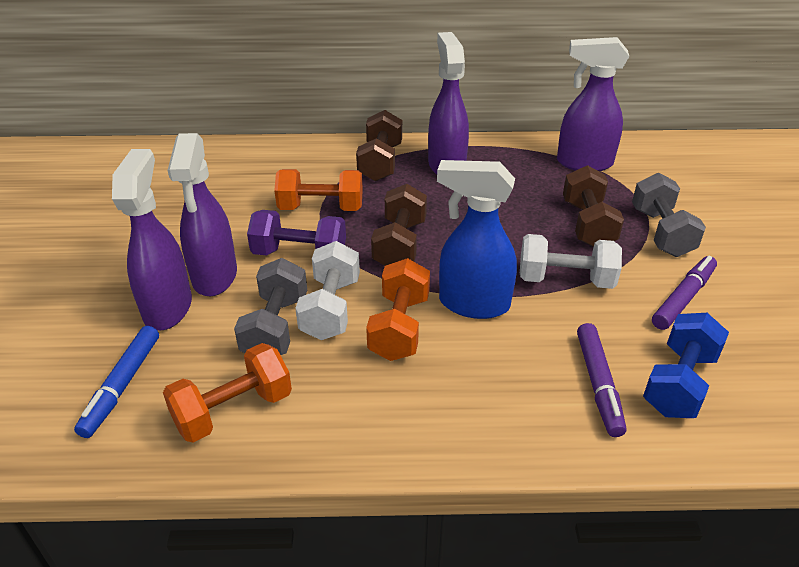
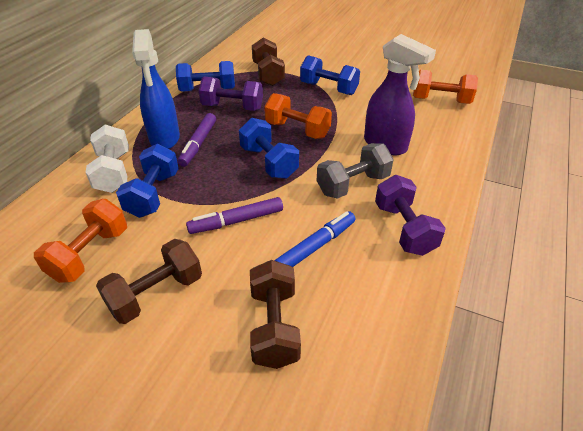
blue dumbbell: [643,313,729,418] = 1 -> [116,144,179,218] [176,61,235,92] [239,118,299,179] [300,55,360,95] = 4
grey dumbbell: [234,258,307,355] [632,173,706,257] = 2 -> [317,143,394,199] = 1
purple dumbbell: [247,210,346,256] = 1 -> [199,77,263,111] [375,175,446,256] = 2
purple spray bottle: [112,149,192,331] [167,133,237,296] [428,32,469,175] [557,37,629,171] = 4 -> [364,34,436,155] = 1
white dumbbell: [295,241,360,340] [520,234,622,289] = 2 -> [85,125,129,193] = 1

